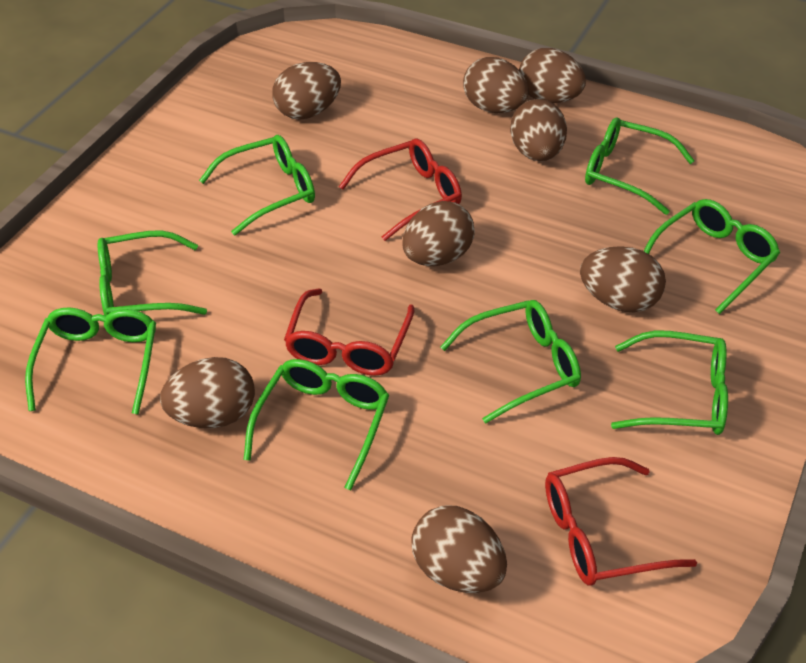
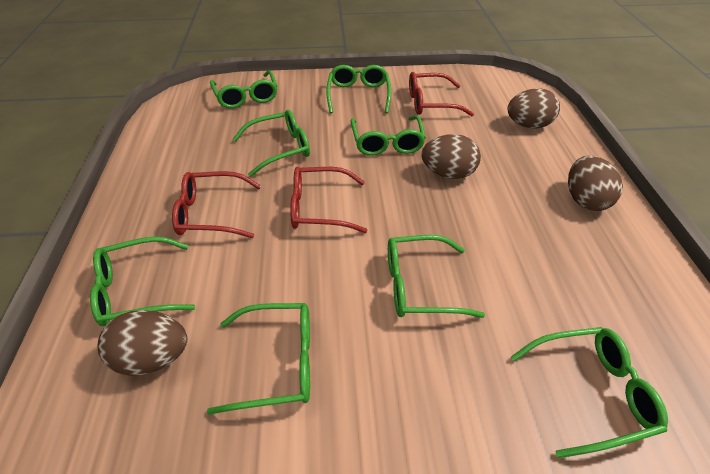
brown egg: [160,357,255,428] [272,62,341,120] [402,201,475,266] [411,505,507,593] [463,57,529,113] [510,99,567,161] [519,48,586,103] [580,246,666,312] = 8 -> [97,310,187,376] [421,134,481,179] [507,88,560,128] [568,156,623,211] = 4

